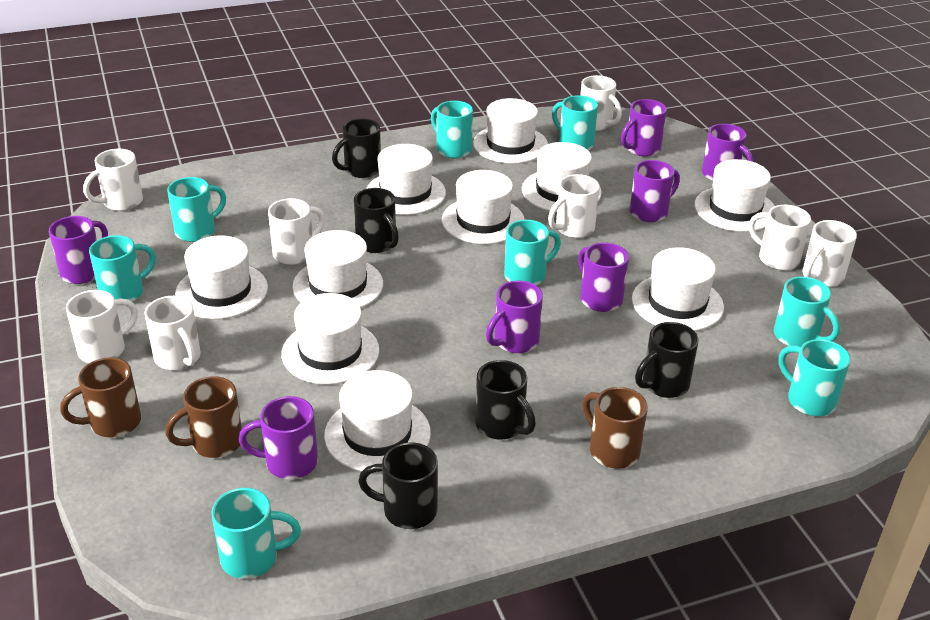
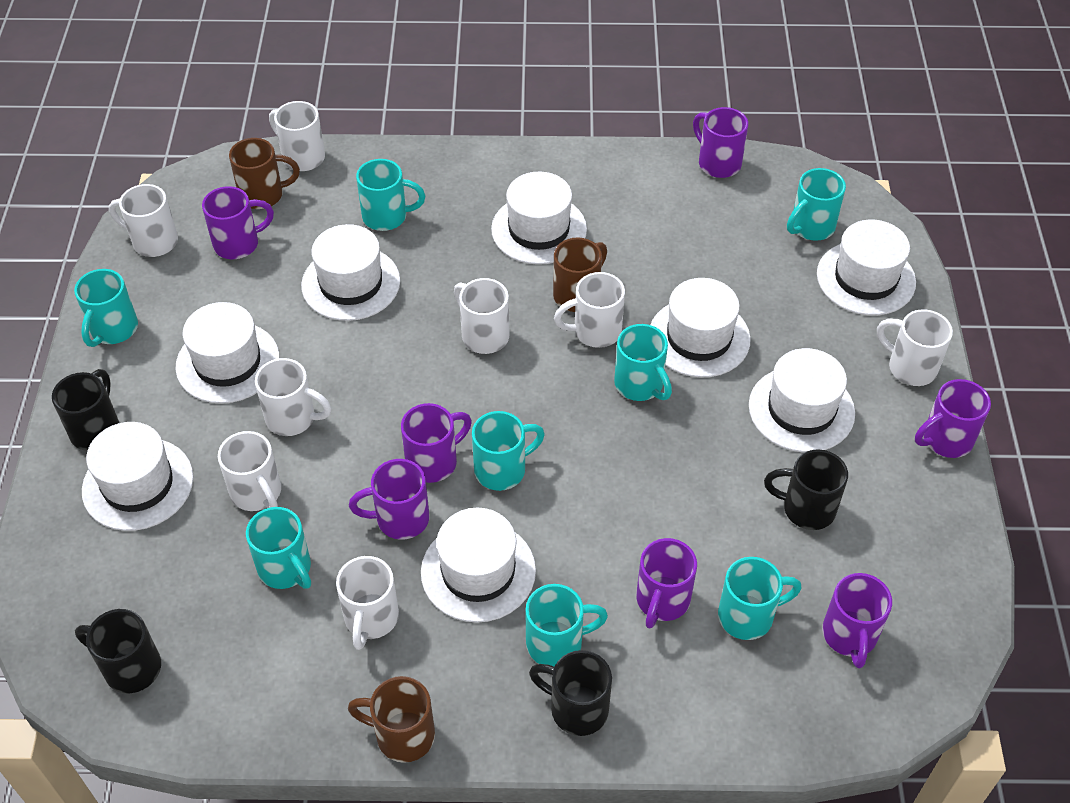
black mug: [332,119,381,178] [354,188,399,253] [358,442,438,529] [475,360,536,440] [635,322,698,398] = 5 -> [52,369,119,451] [75,609,161,693] [529,650,612,736] [764,449,848,530] = 4
white hat: [175,235,268,319] [281,293,379,385] [292,230,383,308] [324,370,431,473] [366,144,446,215] [442,170,525,244] [473,98,548,164] [522,142,602,212] [632,247,724,331] [694,159,775,232] = 10 -> [82,422,194,531] [176,302,280,404] [301,224,400,321] [421,508,536,623] [491,172,587,265] [650,278,751,378] [749,348,855,452] [817,220,916,315] = 8

